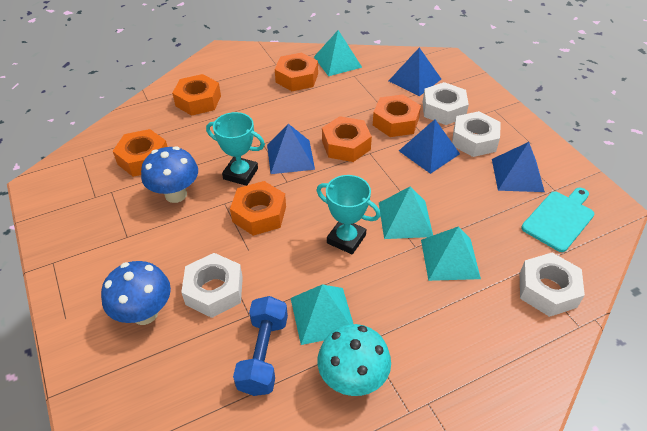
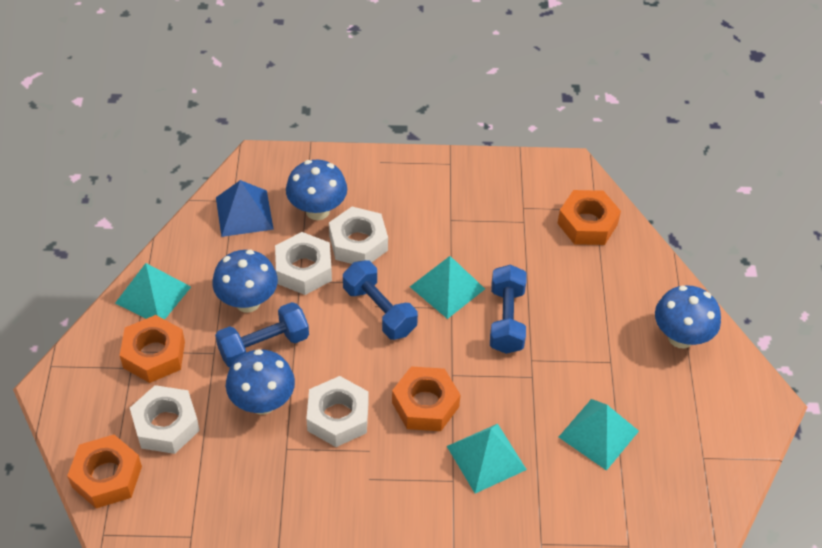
blue dumbbell: [233,296,288,396] = 1 -> [215,302,309,367] [343,260,418,340] [490,265,527,354] = 3
blue mushroom: [101,261,171,325] [141,146,198,203] = 2 -> [212,250,278,313] [226,349,295,415] [286,160,347,220] [655,285,721,348] = 4
blue pyramid: [267,124,315,174] [389,48,441,96] [399,119,460,174] [492,142,545,192] = 4 -> [216,180,274,237] = 1
orange nut: [113,129,168,177] [172,74,221,116] [230,181,286,236] [275,53,318,91] [322,116,372,162] [373,94,421,137] = 6 -> [67,435,142,508] [120,315,185,383] [392,366,460,431] [557,190,621,245] = 4
turquoise cutting board: [521,188,594,252] = 1 -> none = 0
turquoise mushroom: [317,324,391,396] = 1 -> none = 0
turquoise trophy: [206,112,265,186] [316,175,381,254] = 2 -> none = 0

